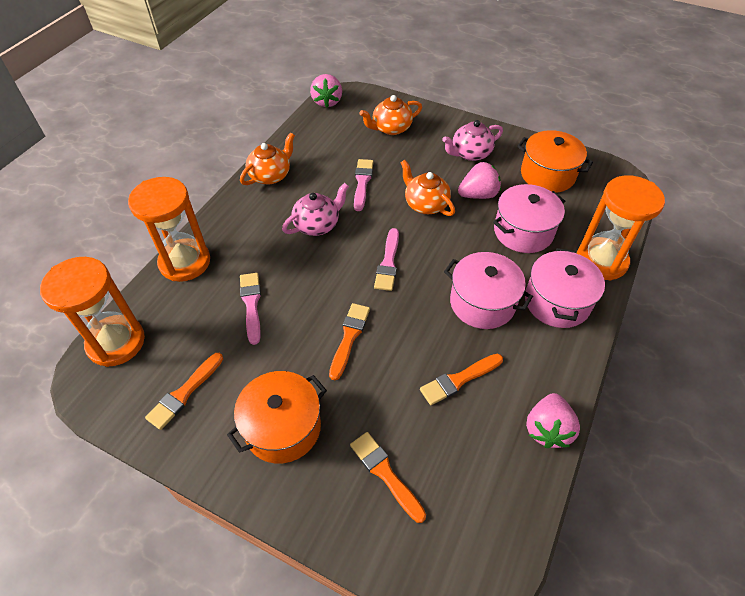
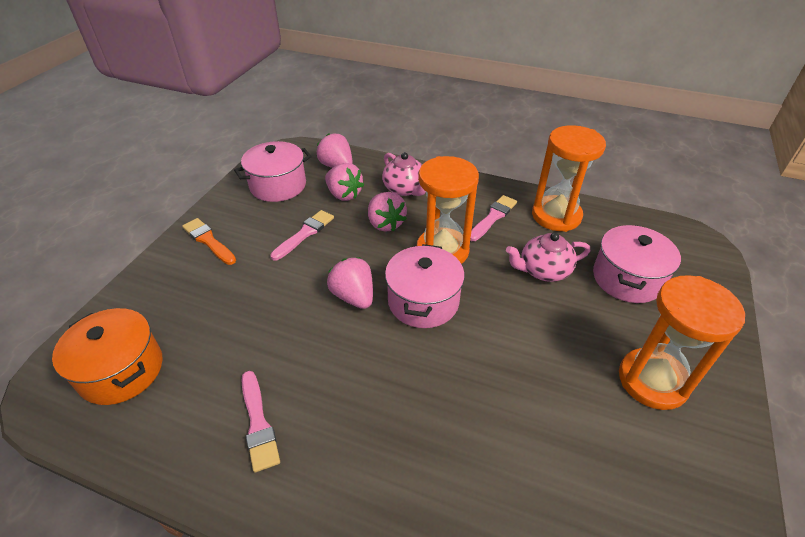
orange brush: [145,353,223,430] [329,303,370,380] [350,432,426,523] [420,354,503,405] = 4 -> [182,218,236,265] = 1
orange pot: [227,371,327,463] [517,130,593,193] = 2 -> [52,308,163,405] = 1
orange teapot: [240,132,295,185] [360,95,422,135] [400,160,455,216] = 3 -> none = 0
pink strawberry: [310,74,342,108] [458,162,501,199] [526,393,580,448] = 3 -> [317,133,353,168] [325,163,364,201] [327,257,373,309] [368,192,407,232] = 4

